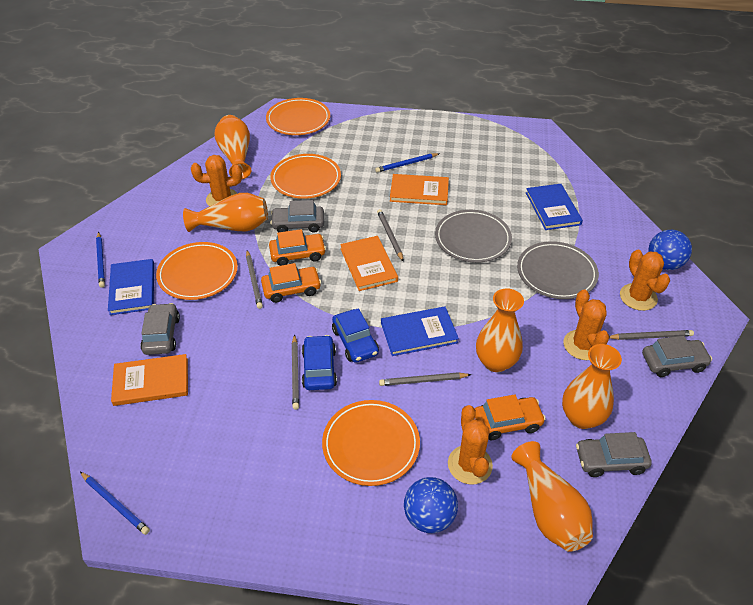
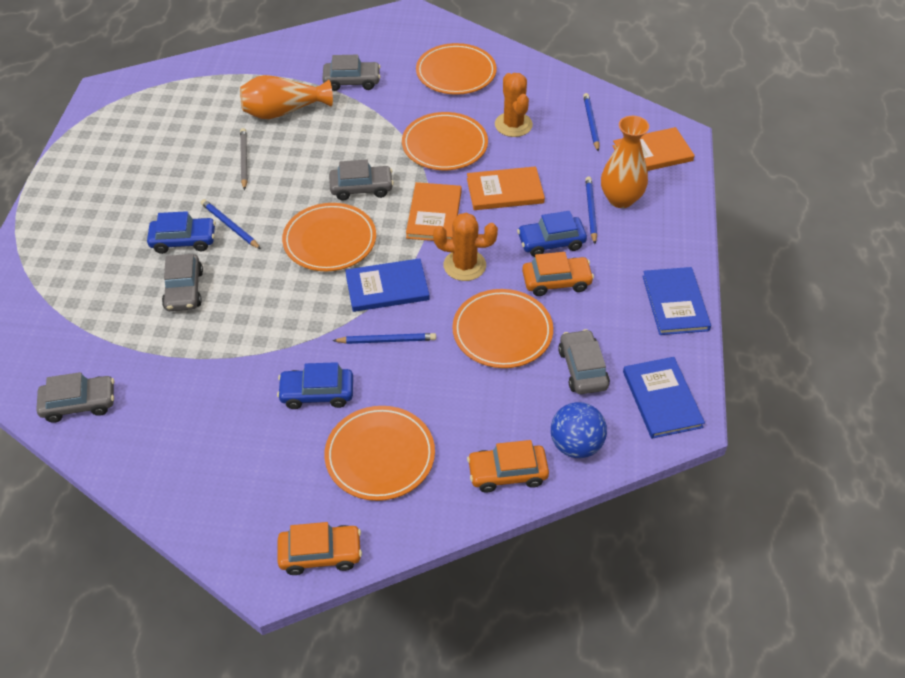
blue ball: [404,477,458,533] [648,230,692,270] = 2 -> [551,402,607,458] = 1
blue car: [302,335,337,390] [332,308,379,363] = 2 -> [147,211,216,254] [277,362,353,409] [517,211,587,257] = 3
blue pencil: [80,472,150,535] [96,232,105,288] [375,153,440,172] = 3 -> [201,199,261,249] [332,333,436,344] [583,93,600,152] [585,177,597,244] = 4
grey car: [140,303,180,355] [270,200,324,233] [576,432,652,477] [642,336,712,377] = 4 -> [36,372,114,423] [162,254,203,311] [323,55,381,91] [329,159,394,200] [558,329,610,394] = 5
grey pencil: [246,250,263,309] [292,334,299,410] [377,209,403,261] [379,372,471,386] [609,330,694,340] = 5 -> [240,128,247,190] = 1
grey plate: [435,210,512,263] [517,241,599,299] = 2 -> none = 0
orange cactus: [191,155,242,206] [448,405,493,485] [563,289,609,360] [620,250,670,311] = 4 -> [433,213,498,281] [495,73,533,137] = 2
orange plate: [156,242,238,300] [266,98,330,135] [270,154,341,199] [322,400,420,486] = 4 -> [282,203,376,271] [324,406,435,501] [402,112,488,170] [416,43,497,95] [452,289,553,368] = 5
orange vase: [183,193,268,232] [215,115,252,179] [476,288,524,372] [511,441,593,552] [562,344,622,429] = 5 -> [240,75,333,119] [601,116,649,208] = 2

